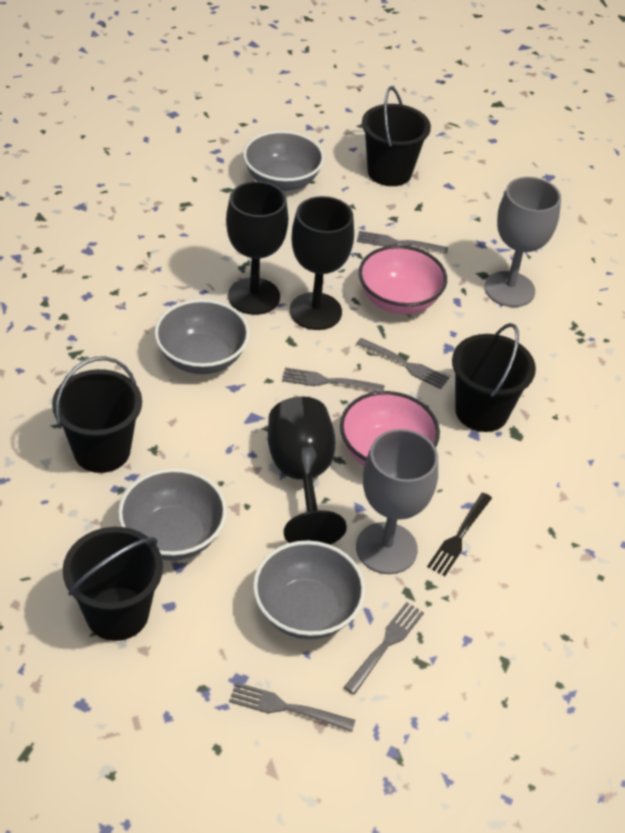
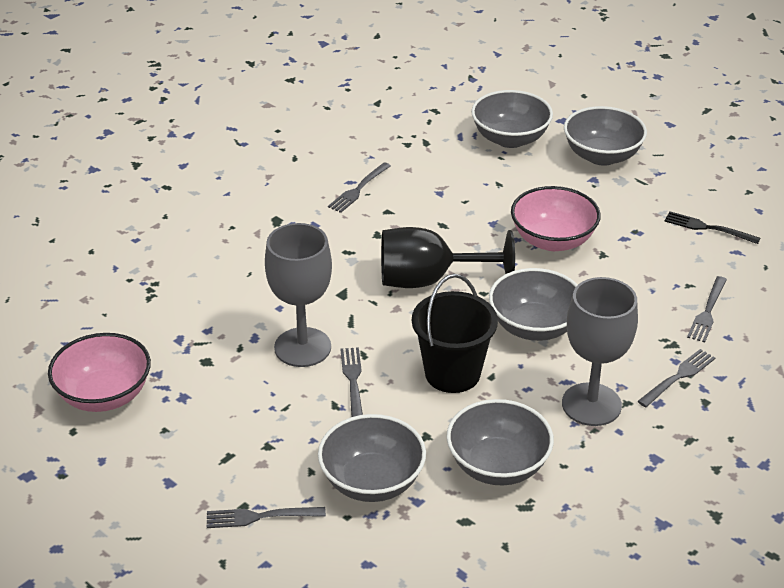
black bucket: [52,356,142,473] [63,527,163,641] [362,87,431,186] [452,323,536,432] = 4 -> [412,274,498,393] = 1
black goblet: [226,181,288,315] [268,396,347,545] [290,196,354,330] = 3 -> [381,227,515,288] = 1
grey bowl: [118,468,227,561] [154,299,250,374] [243,131,324,191] [253,540,365,639] = 4 -> [318,414,426,502] [446,399,554,485] [471,90,553,148] [489,268,578,341] [564,106,647,166] = 5

